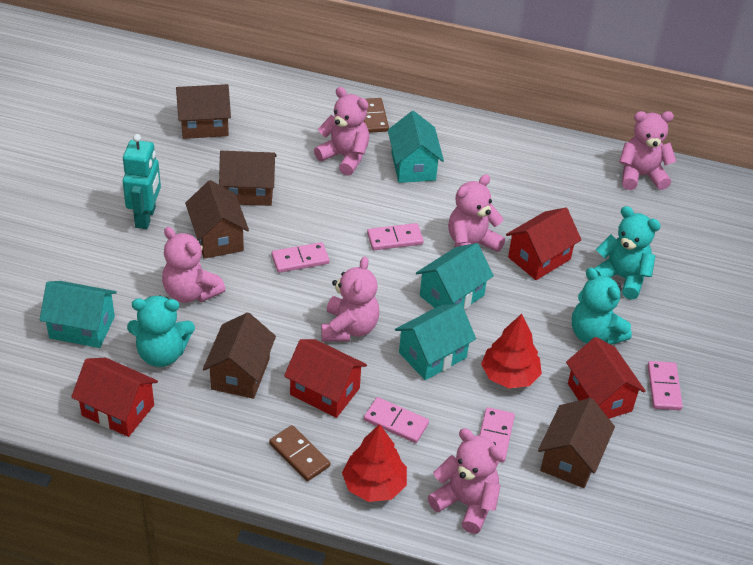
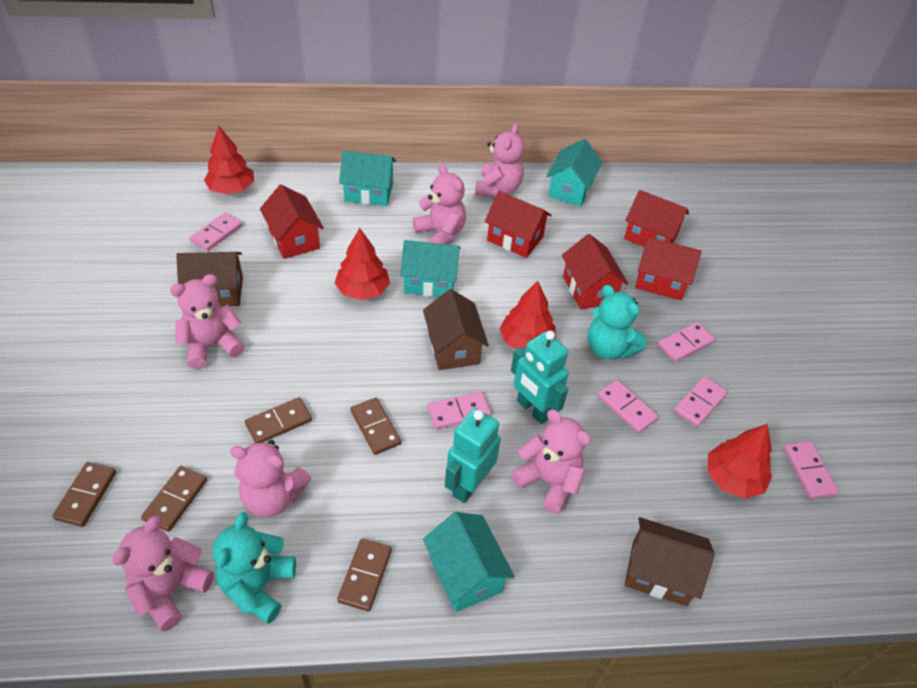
brown domino: [269,425,330,481] [364,98,389,133] = 2 -> [52,462,116,527] [141,466,207,532] [245,397,312,443] [337,539,392,611] [350,398,401,455] = 5
brown house: [176,84,231,139] [185,180,249,259] [203,312,276,399] [219,151,277,206] [538,398,615,488] = 5 -> [176,252,243,307] [423,289,489,370] [625,517,715,606] = 3
pink domino: [272,242,329,273] [364,397,429,443] [367,223,424,250] [479,407,515,463] [648,361,683,410] = 5 -> [190,212,243,251] [428,392,491,429] [598,380,658,433] [658,322,715,362] [674,377,728,427] [784,441,839,499] = 6
red house: [71,358,158,437] [284,339,367,418] [506,208,581,280] [566,337,646,419] = 4 -> [260,185,324,259] [485,191,552,258] [562,234,628,310] [624,190,689,247] [635,237,702,300] = 5
red tree: [342,424,407,502] [481,314,542,388] = 2 -> [204,126,254,194] [335,228,390,300] [499,281,556,349] [707,424,772,499] = 4
turquoise robot: [122,134,161,229] = 1 -> [445,408,501,503] [511,331,569,424] = 2
turquoise teddy bear: [127,295,195,367] [572,268,632,345] [594,206,661,300] = 3 -> [213,512,296,624] [588,285,647,359] = 2

